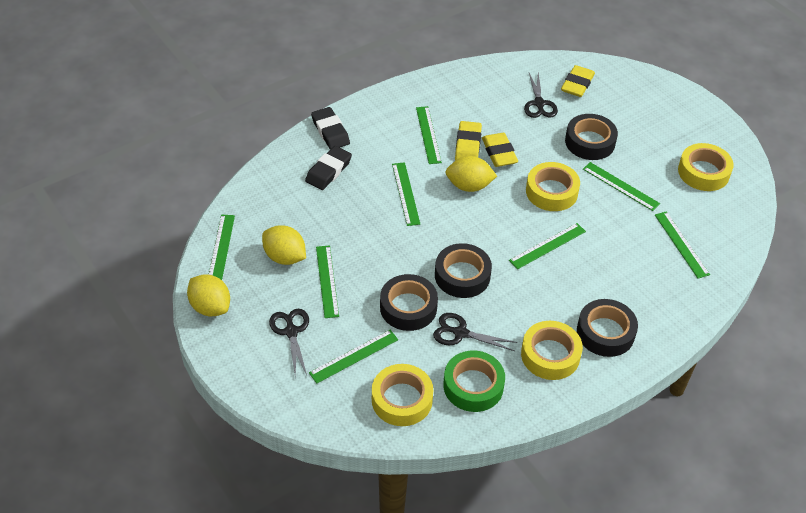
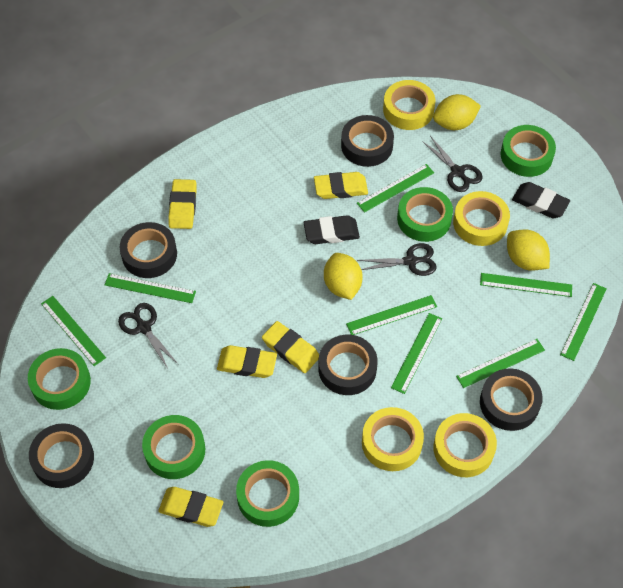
black tape: [380,274,438,331] [435,243,492,298] [565,114,618,160] [577,299,638,357] = 4 -> [29,423,94,488] [120,222,177,278] [318,335,378,395] [341,115,394,167] [480,368,543,431] = 5
green tape: [443,350,505,412] = 1 -> [28,348,91,410] [142,415,205,479] [236,460,299,527] [397,187,453,242] [501,125,556,177] = 5
yellow eraser: [455,121,482,161] [482,133,518,167] [561,65,595,97] = 3 -> [158,487,223,527] [168,179,197,229] [217,345,277,378] [262,321,319,373] [314,172,368,199] = 5

